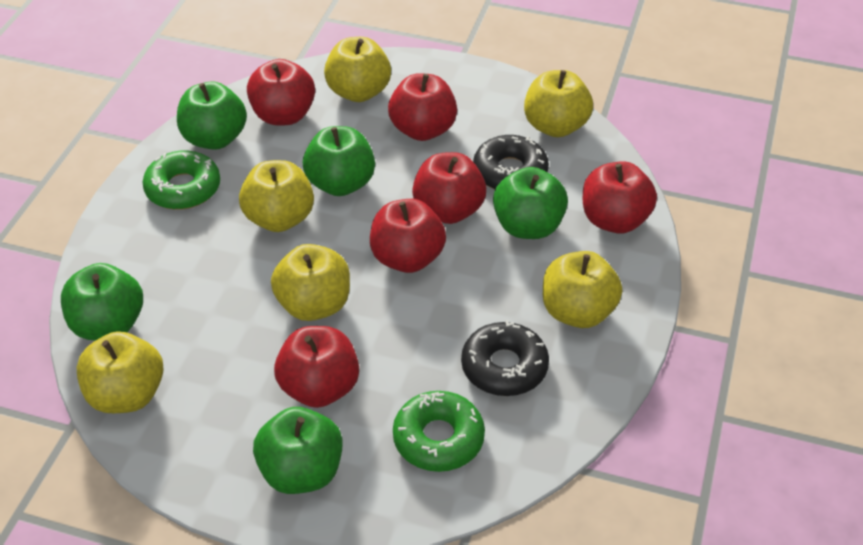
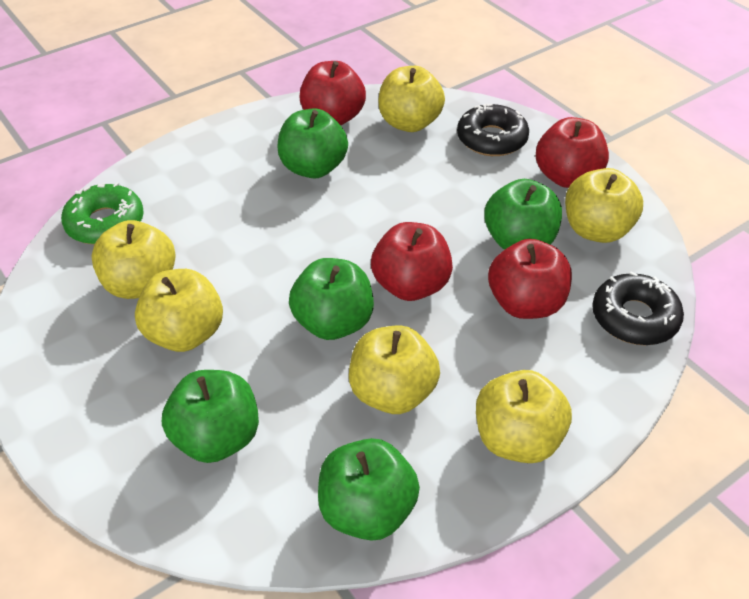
green donut: [142,150,220,210] [393,391,485,472] = 2 -> [61,182,144,245] = 1
red apple: [247,59,315,126] [274,326,359,408] [370,199,446,273] [388,73,457,141] [412,152,486,224] [583,161,657,234] = 6 -> [299,61,366,125] [371,222,453,301] [488,239,572,319] [536,117,609,188] = 4

